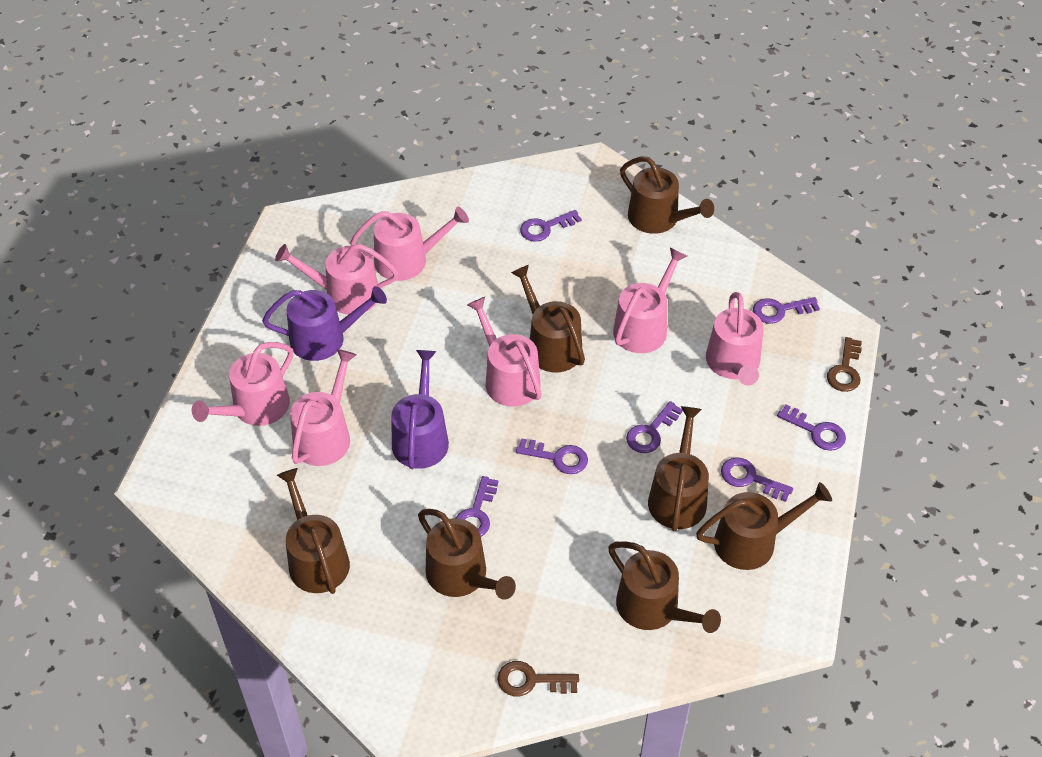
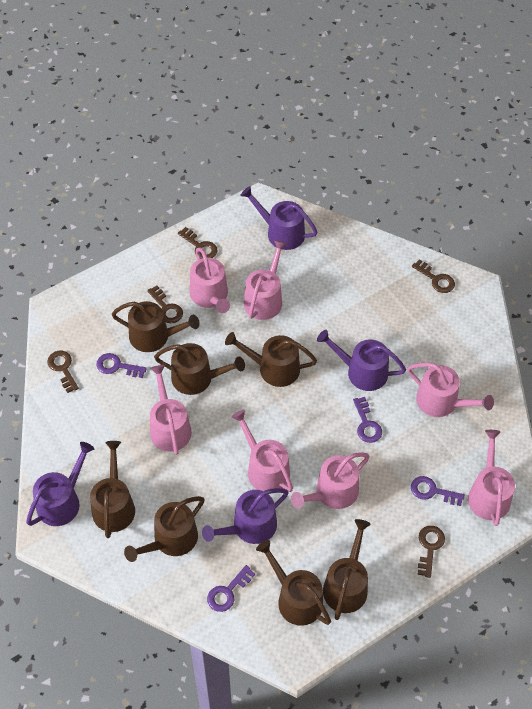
brown key: [497,661,579,696] [827,337,862,392] = 2 -> [47,351,79,393] [147,285,183,323] [178,227,218,259] [412,259,455,293] [418,526,445,578] = 5
purple key: [456,476,499,537] [516,438,588,474] [520,210,582,242] [626,401,683,453] [721,457,793,502] [753,297,820,324] [777,404,846,451] = 7 -> [96,353,147,378] [207,565,255,612] [353,397,382,443] [411,476,465,506] = 4
purple watering can: [262,286,387,361] [392,350,449,469] = 2 -> [26,442,94,526] [202,488,289,544] [240,186,317,250] [317,330,406,391] = 4

